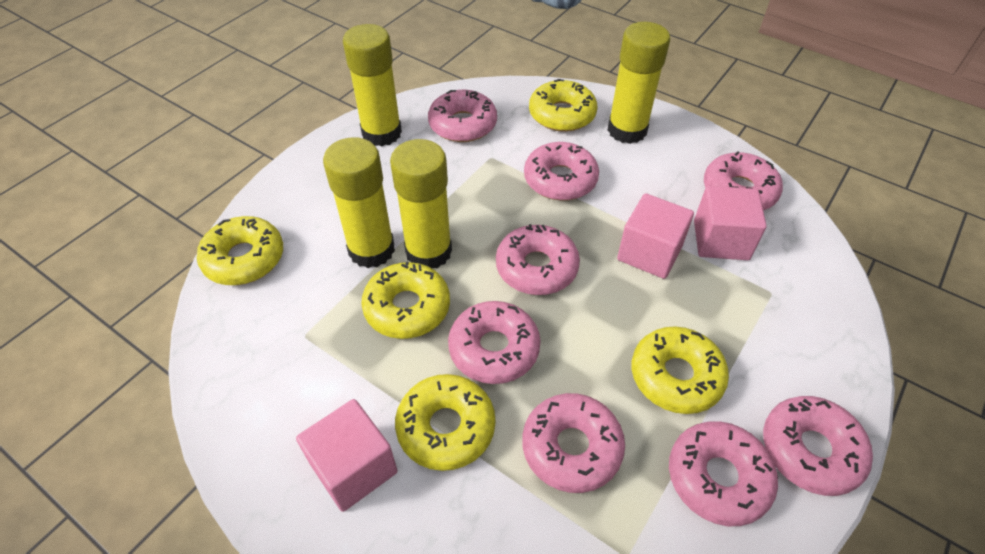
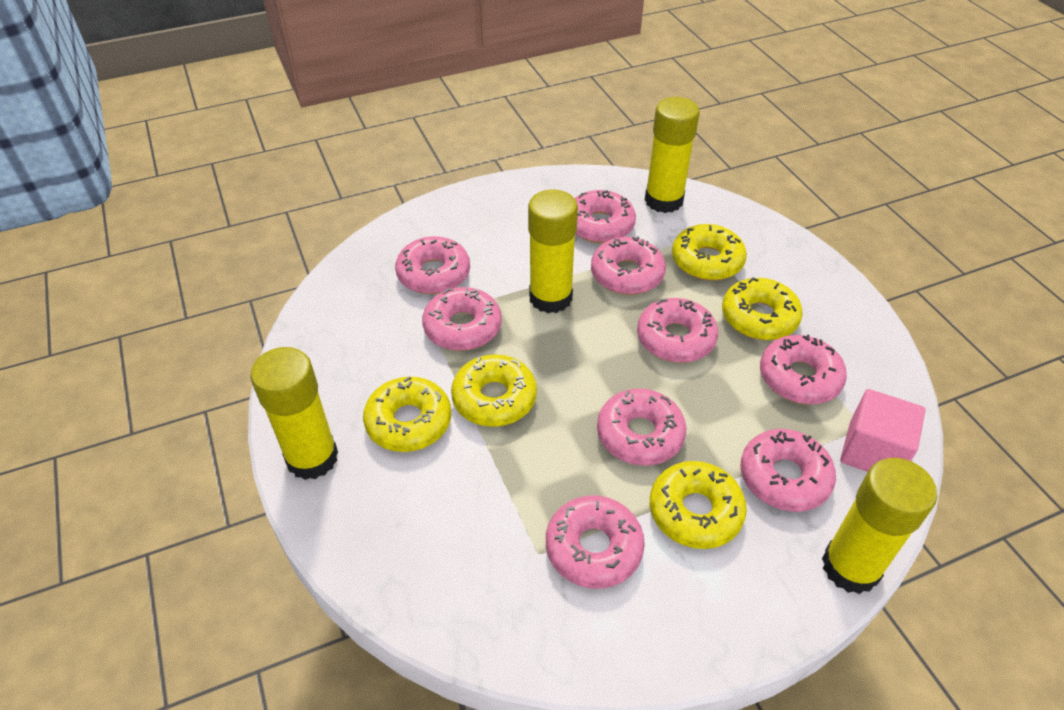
pink cube: [296,399,398,512] [617,193,694,279] [694,186,767,260] = 3 -> [840,389,926,472] = 1
pink donut: [428,90,497,142] [448,301,541,384] [496,224,580,295] [522,393,625,493] [524,142,599,201] [669,421,778,526] [704,152,783,210] [763,396,873,496] = 8 -> [395,236,470,294] [422,287,502,351] [546,495,645,589] [575,190,636,243] [591,236,666,295] [597,389,687,466] [637,298,718,363] [740,429,836,512] [760,334,847,404] = 9

